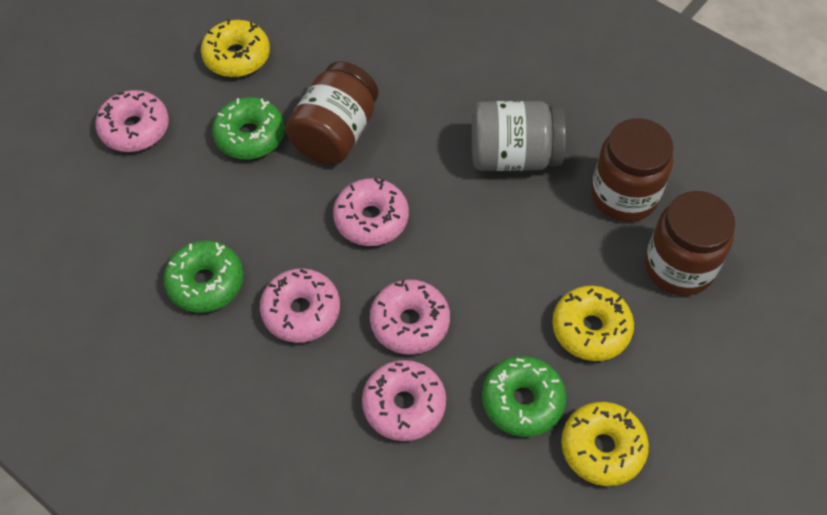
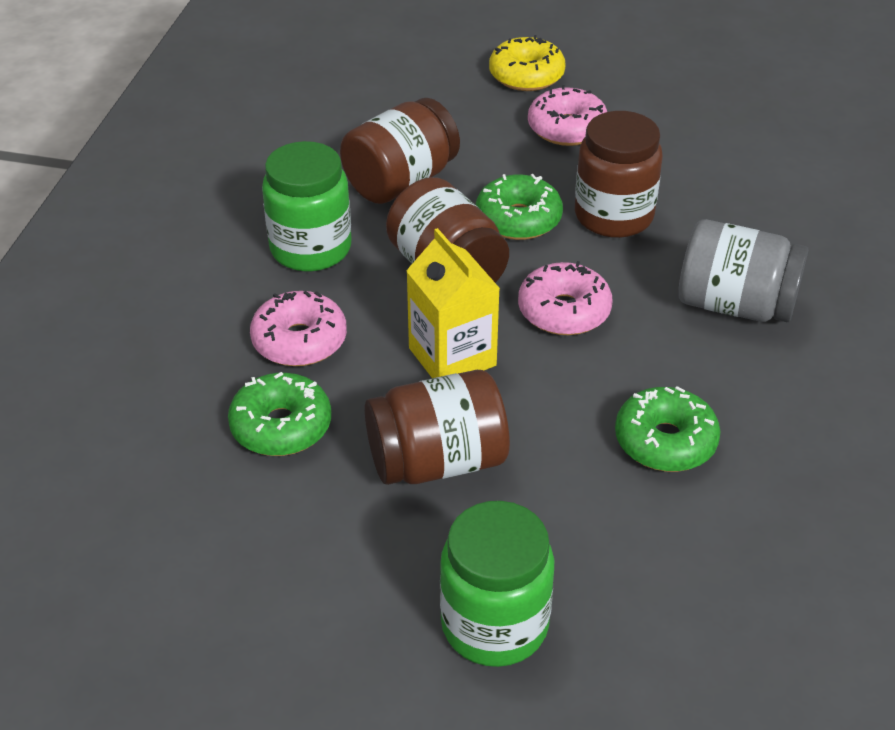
brown jar: [286,61,378,165] [591,118,674,222] [645,191,735,296] = 3 -> [340,98,460,204] [365,370,510,485] [386,177,509,283] [575,111,663,238] = 4
green jar: none = 0 -> [262,141,351,271] [440,501,554,667] = 2
pink donut: [96,90,169,152] [260,268,340,343] [333,178,409,246] [362,360,446,441] [370,280,450,355] = 5 -> [250,291,347,366] [518,261,612,335] [528,85,607,146] = 3
yellow carton: none = 0 -> [406,228,500,378] = 1
yellow donut: [201,19,270,77] [552,286,634,361] [561,402,649,486] = 3 -> [489,35,566,91] = 1

